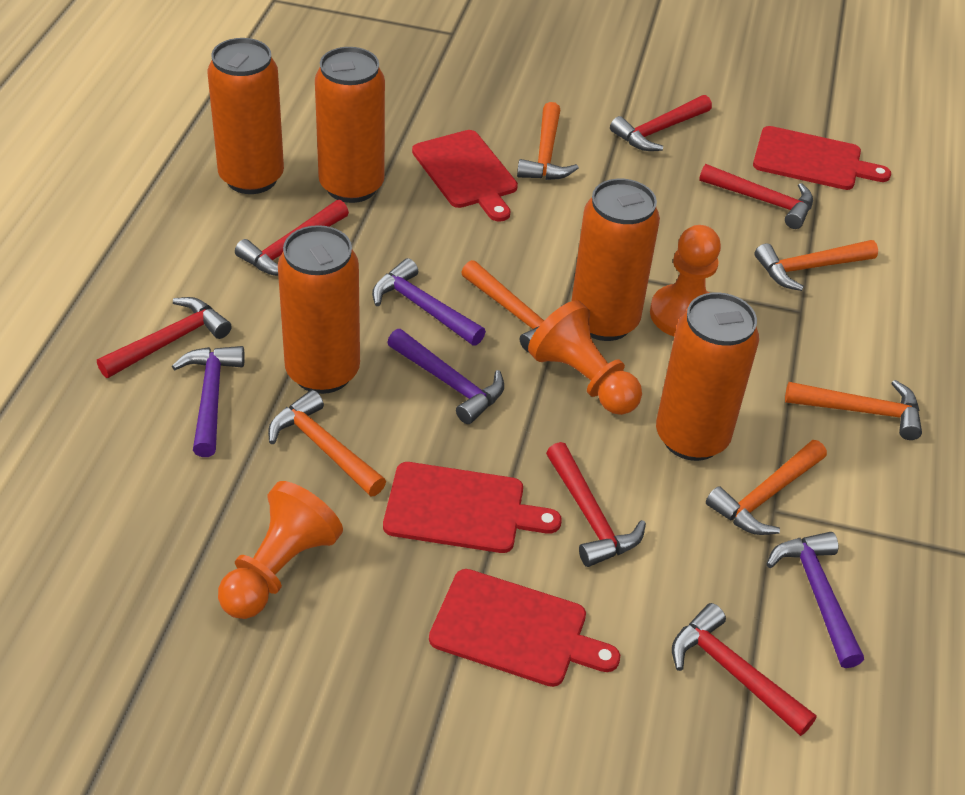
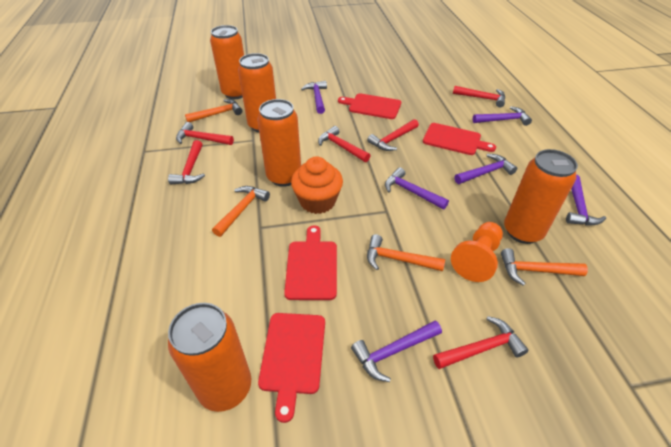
orange cupcake: none = 0 -> [291,157,343,214] = 1
orange hammer: [268,390,386,497] [461,260,563,352] [517,102,579,180] [706,440,827,535] [755,240,878,291] [785,380,922,440] = 6 -> [185,99,243,122] [212,186,270,237] [367,234,445,271] [501,248,588,286] = 4
orange pawn: [218,481,343,619] [528,300,642,415] [650,225,721,337] = 3 -> [451,222,503,282] = 1
purple hammer: [172,346,245,457] [372,258,486,346] [387,329,504,424] [767,532,864,668] = 4 -> [301,81,327,114] [351,321,442,382] [385,167,449,210] [455,154,517,184] [473,106,532,126] [566,175,606,225] = 6

